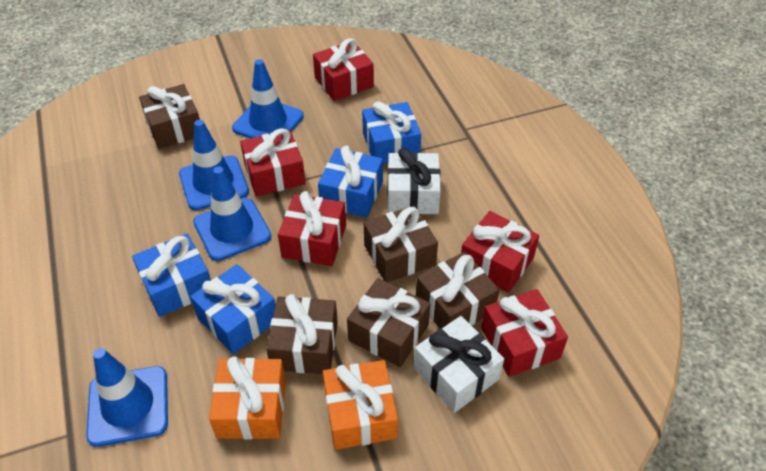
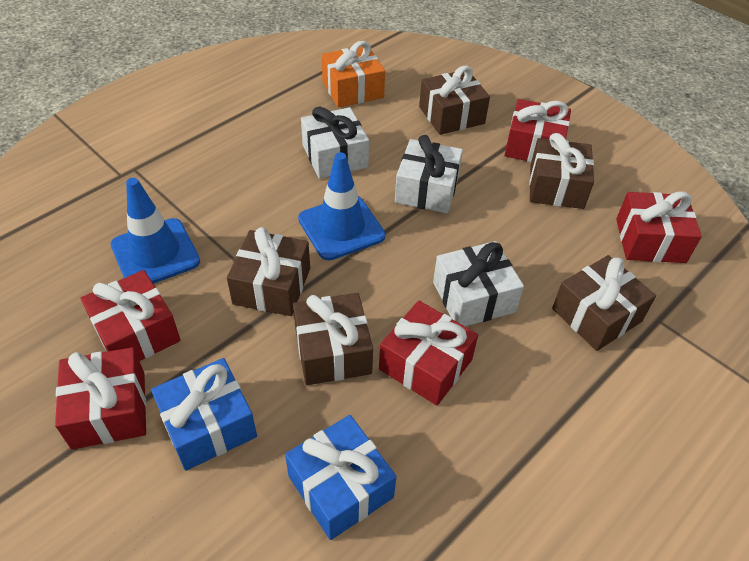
blue gift: [132,233,211,317] [190,264,276,354] [318,145,383,218] [362,101,421,164] = 4 -> [151,358,257,471] [285,415,397,540] = 2
blue traffic cone: [86,348,168,447] [179,120,249,210] [193,166,271,261] [232,59,304,138] = 4 -> [110,178,200,284] [298,152,385,261] = 2
orange gift: [209,357,286,439] [323,360,398,450] = 2 -> [322,41,385,108] = 1
white gift: [388,148,441,214] [414,316,504,413] = 2 -> [301,106,369,179] [395,135,463,213] [433,241,524,326] = 3

